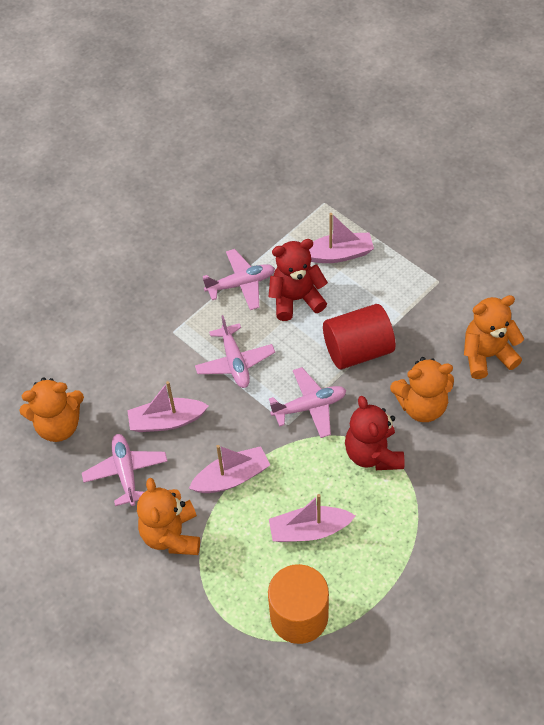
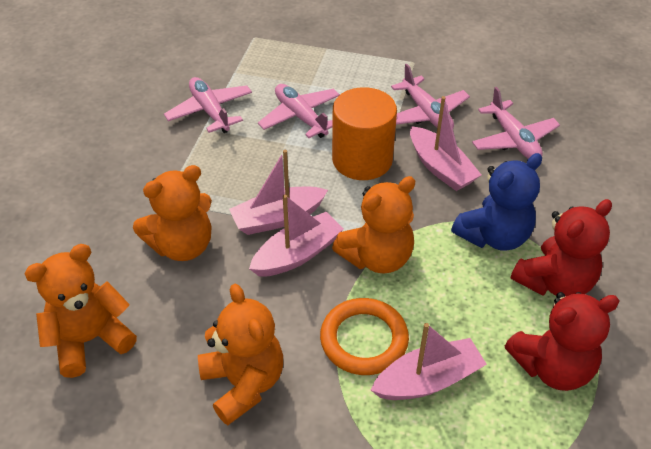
blue teddy bear: none = 0 -> [451,153,542,251] = 1
orange ring: none = 0 -> [320,298,409,375] = 1
red cylinder: [323,304,396,369] = 1 -> none = 0

